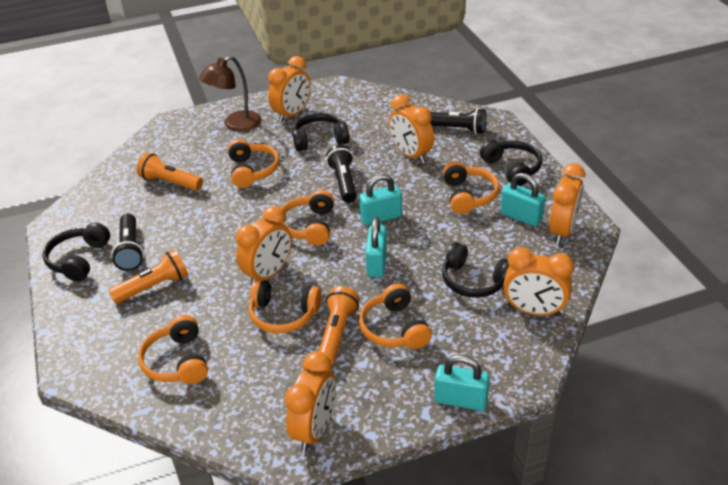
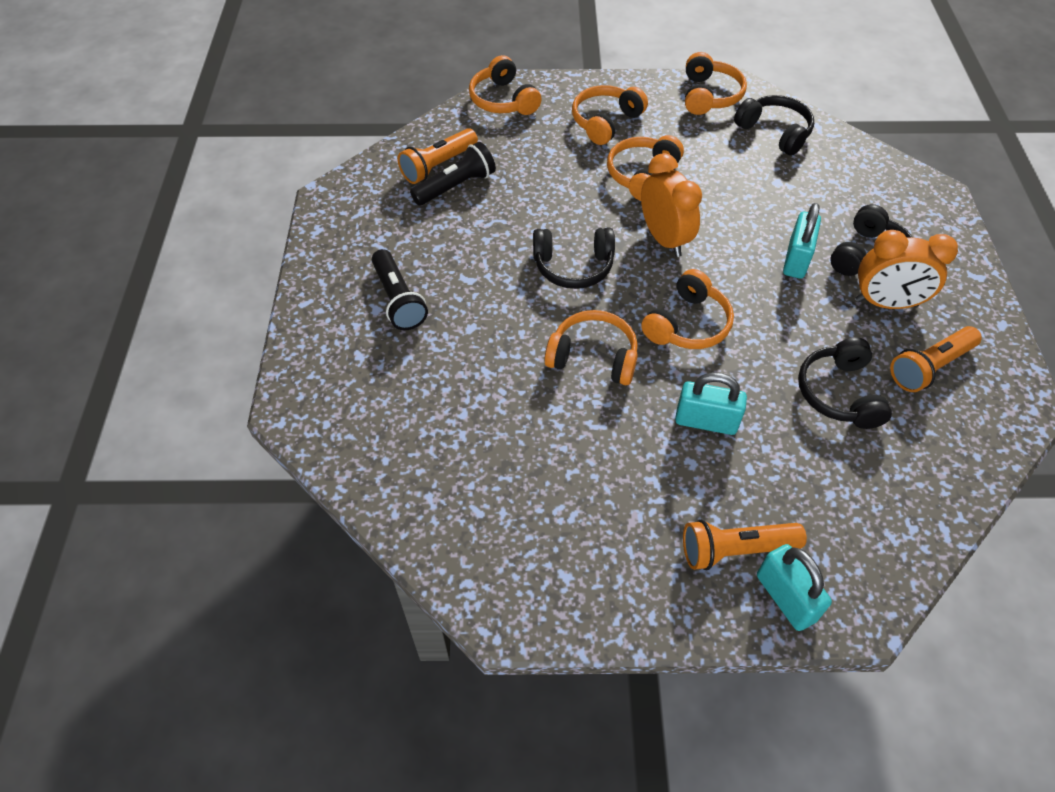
black flashlight: [111,214,144,271] [326,144,357,203] [430,108,486,134] = 3 -> [372,249,428,330] [410,142,496,206] = 2
brown lamp: [199,56,262,132] = 1 -> none = 0
orange clock: [236,206,292,286] [268,56,311,122] [285,351,336,451] [389,94,434,164] [503,247,574,316] [549,163,585,244] = 6 -> [641,153,702,257] [856,230,958,309] = 2
turquoise padlock: [359,174,402,226] [366,217,387,277] [434,355,490,411] [500,173,545,226] = 4 -> [675,372,747,435] [757,544,832,631] [783,203,821,279] = 3

